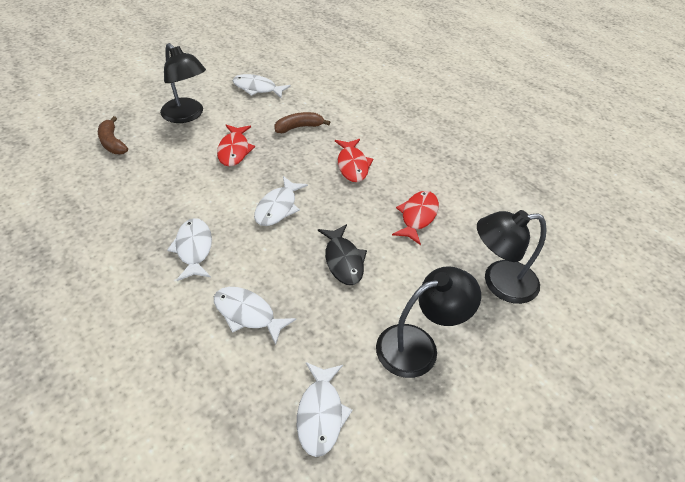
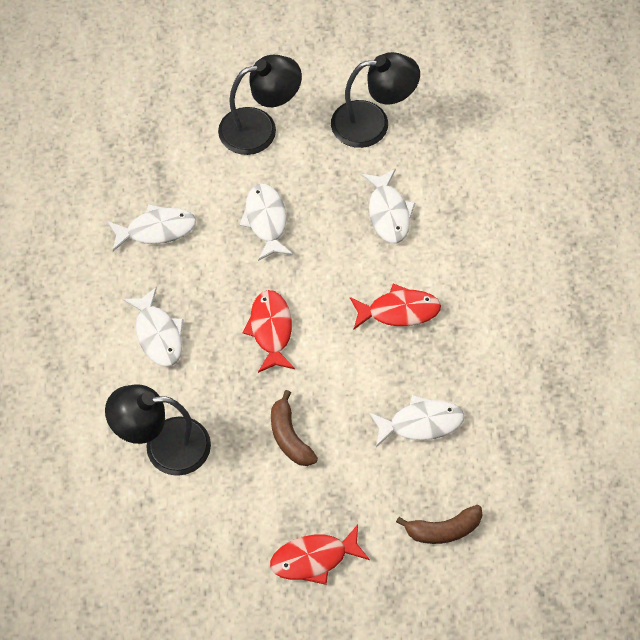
black fish: [318,224,367,285] = 1 -> none = 0

